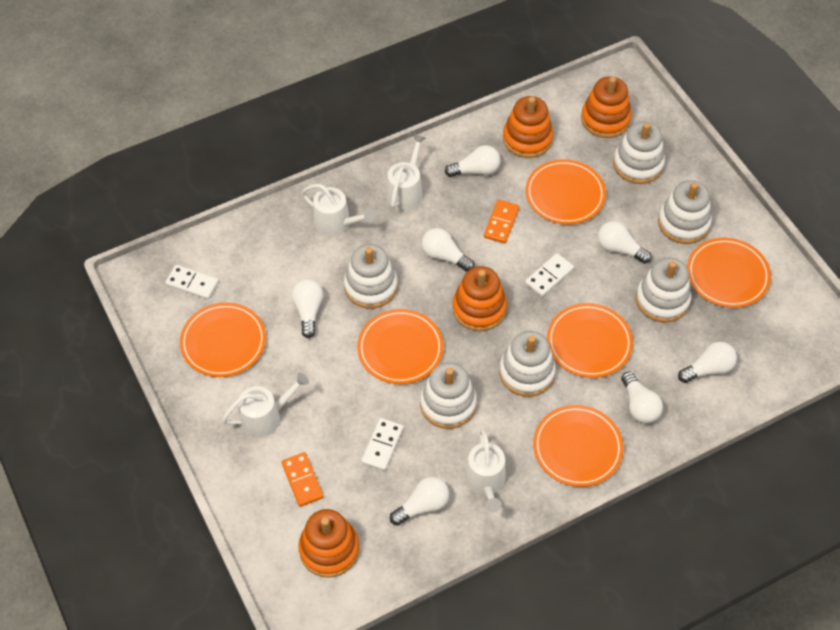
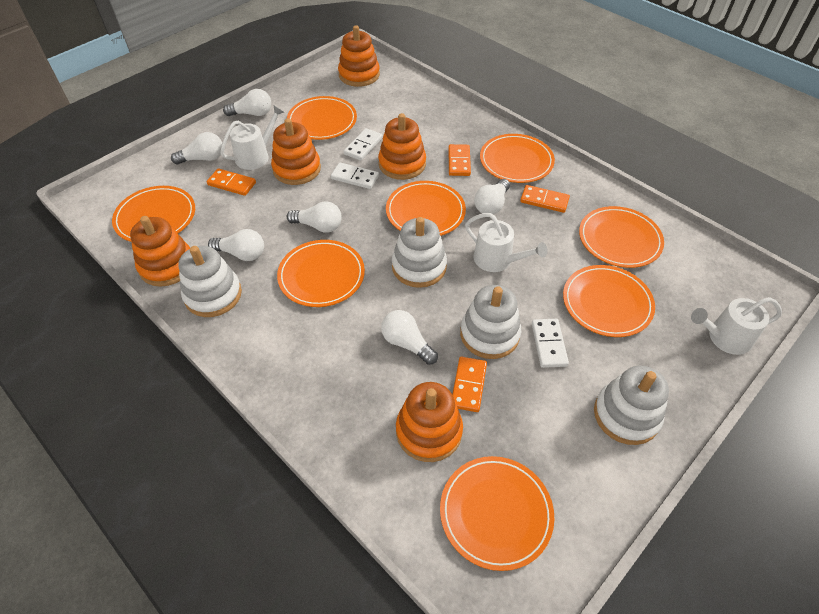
orange domino: [281,452,324,507] [484,200,519,243] = 2 -> [207,168,256,196] [449,144,471,176] [452,357,487,412] [520,185,570,213] = 4
orange plate: [180,303,266,377] [357,309,444,384] [525,159,606,224] [533,405,624,487] [547,303,633,378] [687,238,771,308] = 6 -> [112,186,195,242] [277,240,365,307] [287,96,357,140] [386,181,466,236] [440,456,554,571] [480,134,555,183] [563,265,655,337] [579,206,664,268] = 8
orange stacking toy: [298,509,359,578] [452,266,507,331] [503,96,553,158] [581,76,632,138] = 4 -> [130,216,190,287] [271,118,321,185] [338,25,380,87] [378,113,426,180] [396,382,463,462] = 5
white light bulb: [292,279,324,338] [390,477,449,525] [422,228,474,272] [445,145,500,177] [598,221,652,264] [621,371,663,423] [678,342,737,383] = 7 -> [171,132,222,165] [208,229,264,261] [223,89,271,116] [287,201,342,233] [381,310,438,365] [474,179,510,214] = 6
white stacking toy: [344,244,398,309] [420,362,477,429] [499,331,556,397] [613,122,665,184] [636,258,691,323] [658,180,712,244] = 6 -> [179,246,242,317] [392,217,447,288] [460,285,521,359] [594,366,669,445] = 4
white watering can: [222,372,309,438] [301,184,375,236] [386,134,425,210] [465,429,505,512] = 4 -> [220,105,284,170] [465,213,547,272] [691,297,782,355] = 3

